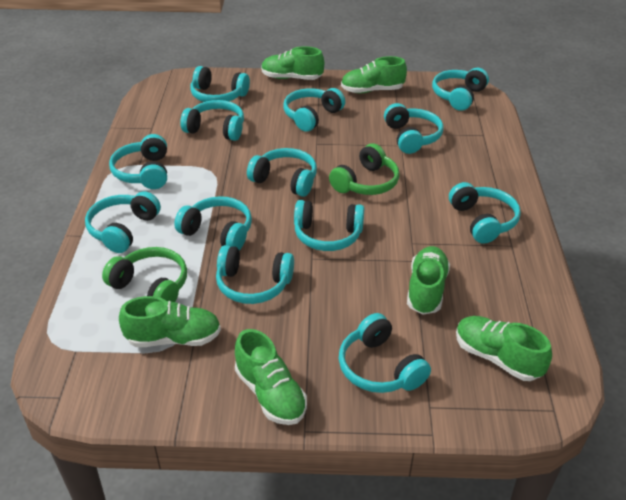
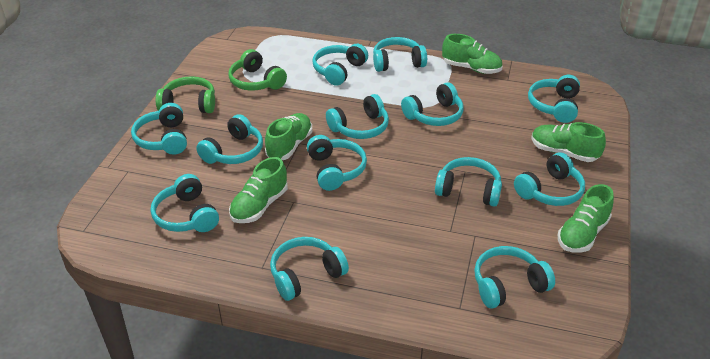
green shoe: [119,296,221,347] [235,329,307,425] [261,46,324,80] [341,56,407,93] [407,246,450,315] [456,316,552,381] = 6 -> [229,157,288,223] [265,113,312,160] [442,34,503,74] [532,122,606,162] [558,184,614,253] = 5

